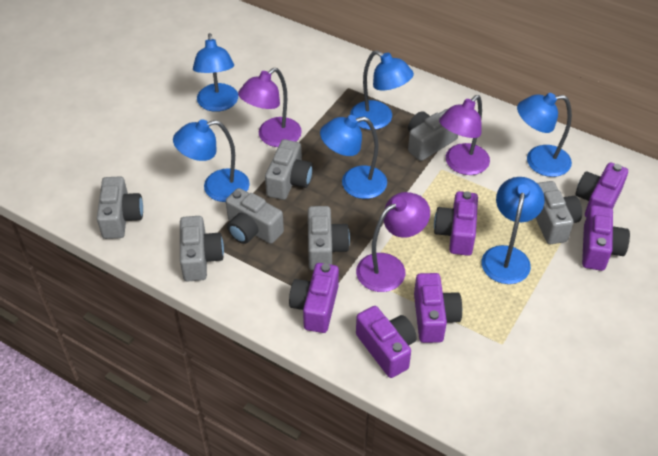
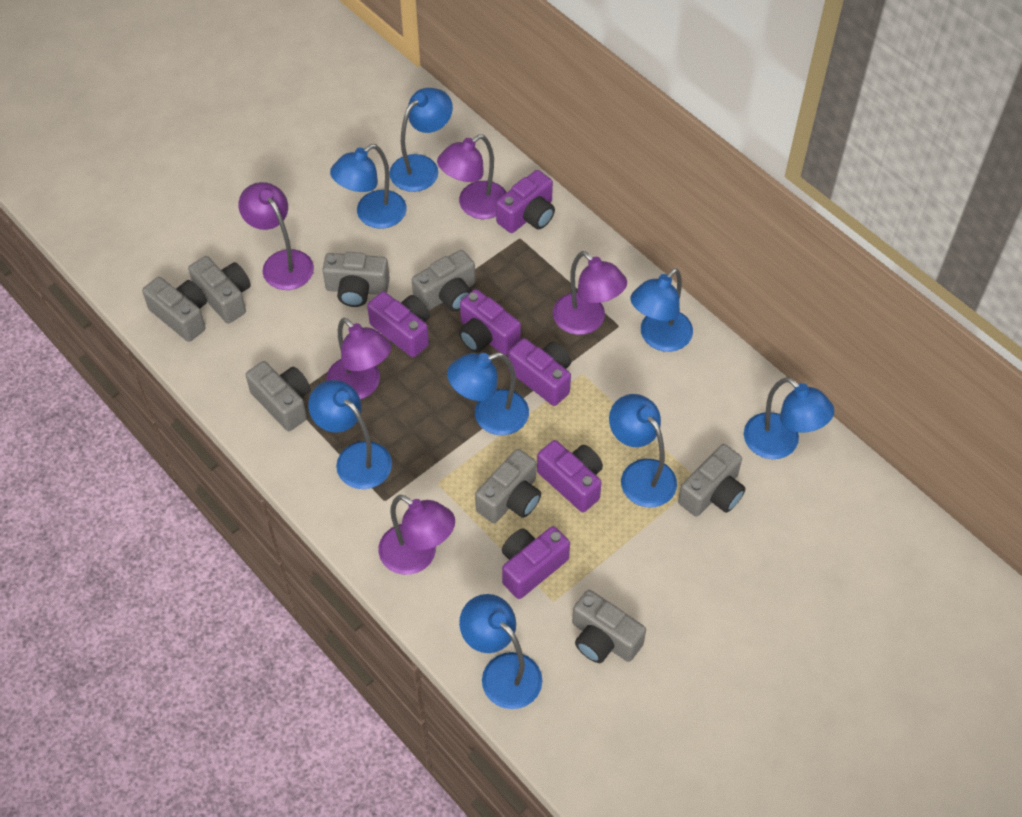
blue lamp: [173,119,250,202] [193,33,238,112] [320,115,387,199] [350,50,414,130] [481,177,545,284] [517,93,572,177] = 6 -> [308,380,392,489] [330,144,407,229] [389,88,453,192] [447,353,529,435] [459,594,542,709] [609,394,677,507] [630,268,693,352] [744,377,834,459] = 8
grey camera: [97,176,143,239] [180,216,224,282] [226,188,284,244] [265,139,313,200] [308,206,350,270] [408,109,458,161] [536,181,582,244] = 7 -> [142,277,207,342] [188,256,251,323] [246,361,311,431] [322,252,390,307] [412,250,475,311] [475,449,541,523] [572,590,646,663] [678,444,746,516] = 8
purple lamp: [238,68,302,147] [356,192,430,292] [439,95,490,175] = 3 -> [239,182,314,290] [327,318,391,399] [378,495,455,575] [437,135,507,219] [553,251,627,335] = 5

